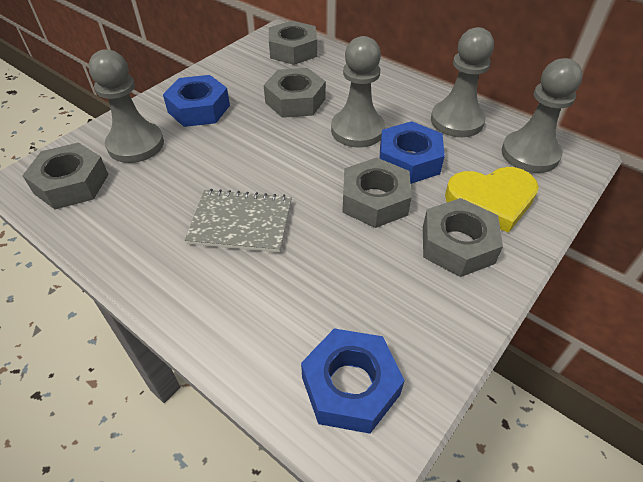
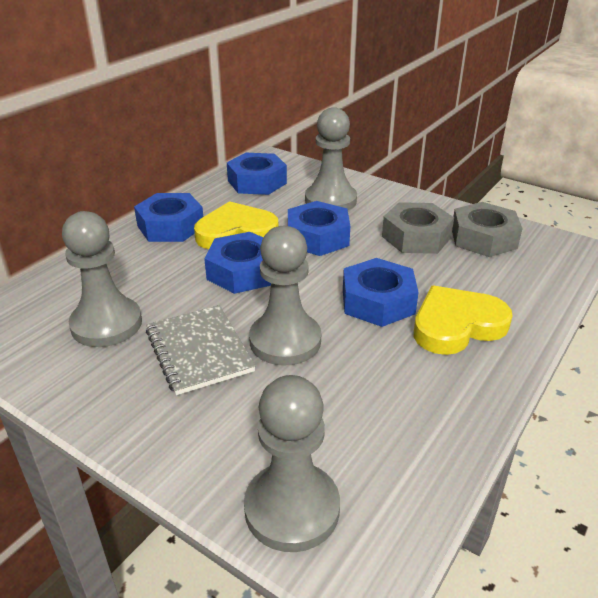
blue nut: [163,75,230,127] [301,329,405,434] [380,121,445,184] = 3 -> [134,193,203,242] [204,232,271,294] [227,153,287,195] [288,201,350,256] [343,258,419,327] = 5
grey nut: [22,142,109,209] [264,68,326,118] [269,21,317,65] [342,157,412,228] [423,198,503,277] = 5 -> [382,202,454,254] [452,202,523,257] = 2
yellow heart: [445,167,539,233] = 1 -> [194,201,278,249] [414,286,513,355] = 2

